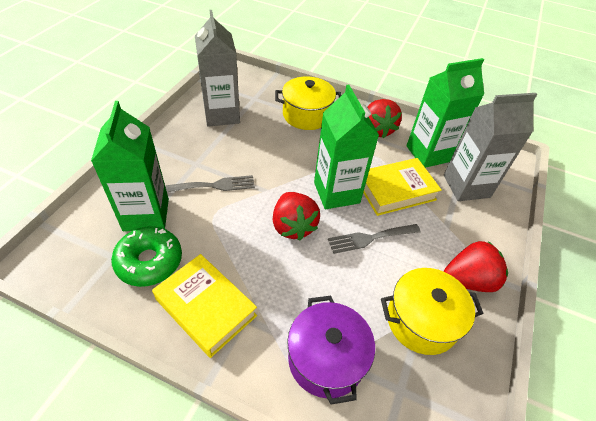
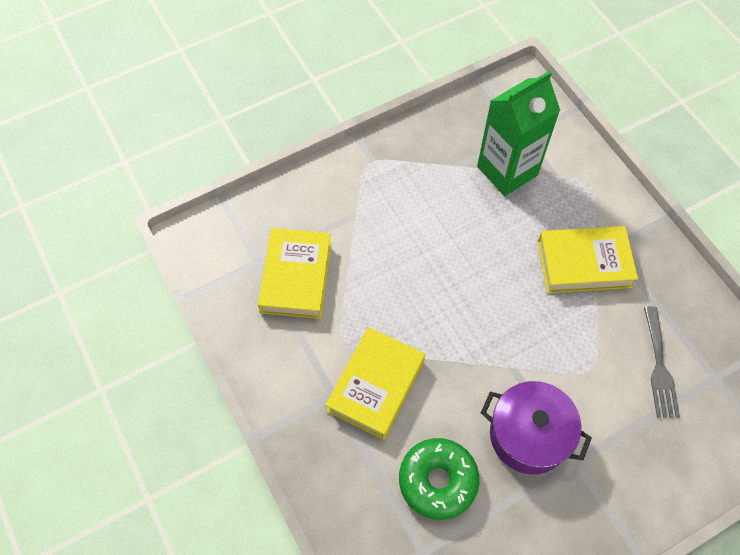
green carton: [91,101,169,231] [314,85,379,209] [406,58,484,168] = 3 -> [477,71,560,196] = 1
grey carton: [195,10,240,127] [444,93,537,201] = 2 -> none = 0
grey fork: [165,175,255,193] [328,224,421,254] = 2 -> [644,306,680,417] = 1
red strawberry: [273,192,320,241] [367,99,402,138] [443,241,508,292] = 3 -> none = 0
yellow book: [152,254,257,358] [363,158,442,216] = 2 -> [258,228,331,319] [326,327,425,440] [538,226,638,293] = 3
yellow pot: [275,76,342,130] [381,268,483,355] = 2 -> none = 0

